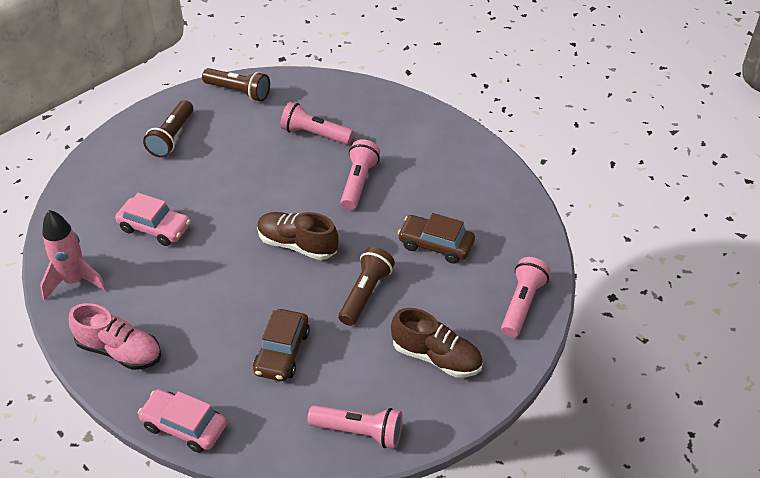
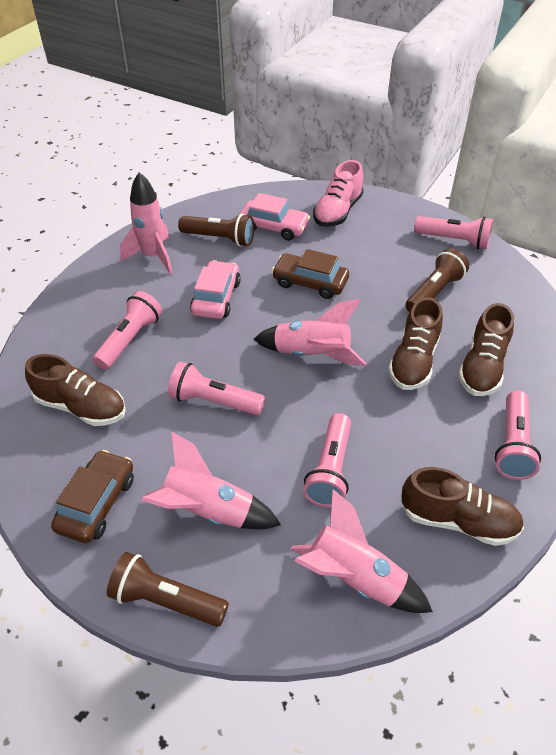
brown shoe: [257,212,339,260] [391,308,483,378] = 2 -> [25,354,126,426] [388,297,443,390] [401,467,524,546] [458,303,514,396] = 4
pink flashlight: [280,102,354,145] [308,405,403,448] [341,139,380,210] [501,257,550,337] = 4 -> [93,291,162,370] [168,362,265,415] [303,413,351,507] [414,216,493,249] [495,390,541,480] = 5
pink rocket: [40,210,107,300] = 1 -> [120,172,173,274] [142,432,281,529] [253,299,366,365] [291,489,433,613] = 4

